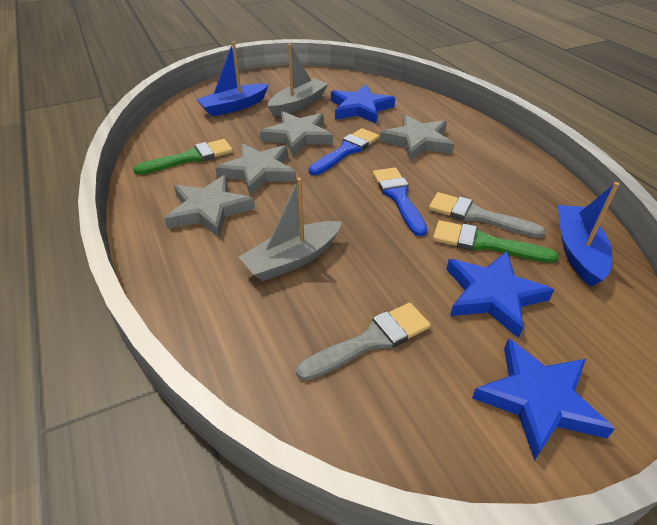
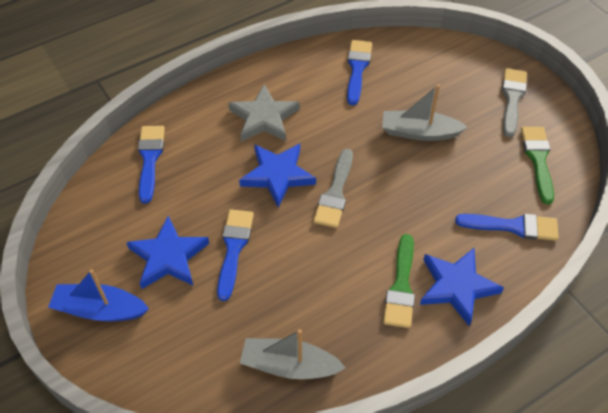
blue boat: [196,42,269,117] [558,182,619,287] = 2 -> [48,269,149,321] = 1
blue brush: [308,128,379,175] [373,167,427,236] = 2 -> [138,126,165,203] [217,209,254,301] [347,40,372,105] [455,214,559,241] = 4
grey star: [165,175,255,237] [215,143,296,196] [260,111,333,156] [380,114,454,161] = 4 -> [228,84,300,142] = 1

